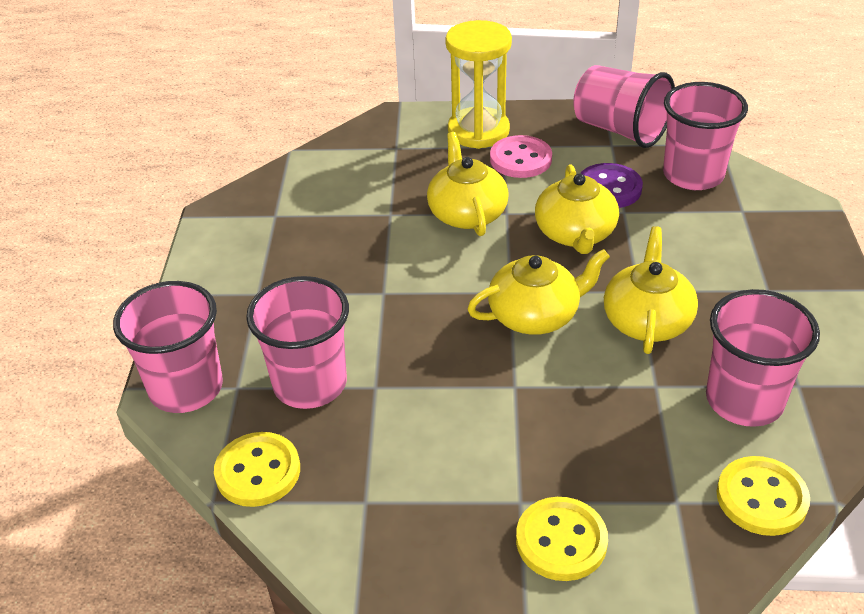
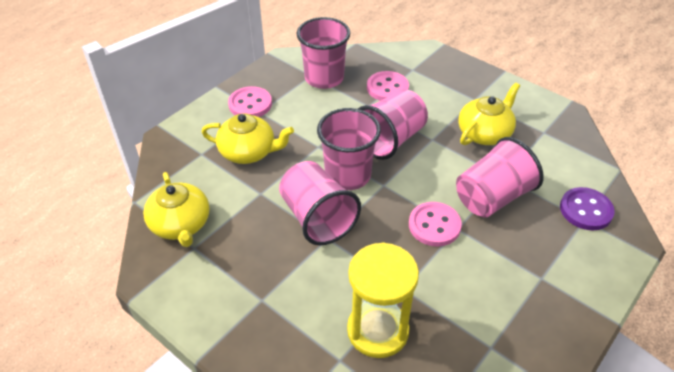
pink button: [490,135,552,178] = 1 -> [228,86,272,117] [367,71,409,101] [409,202,462,247] = 3
yellow button: [214,432,300,507] [516,497,608,581] [717,456,810,536] = 3 -> none = 0
yellow teapot: [427,132,509,236] [467,249,610,335] [535,164,619,254] [604,226,698,354] = 4 -> [143,172,209,247] [202,114,294,164] [458,83,520,145] = 3

